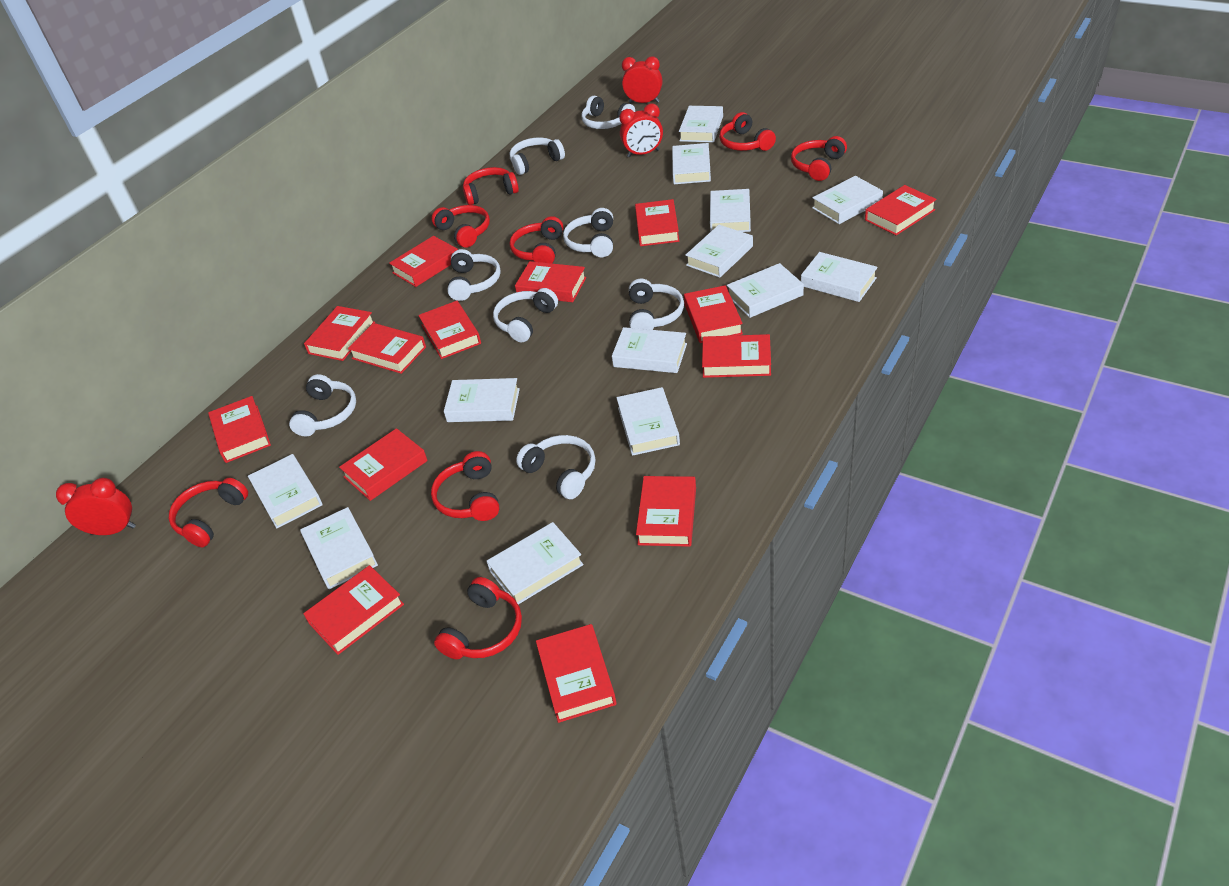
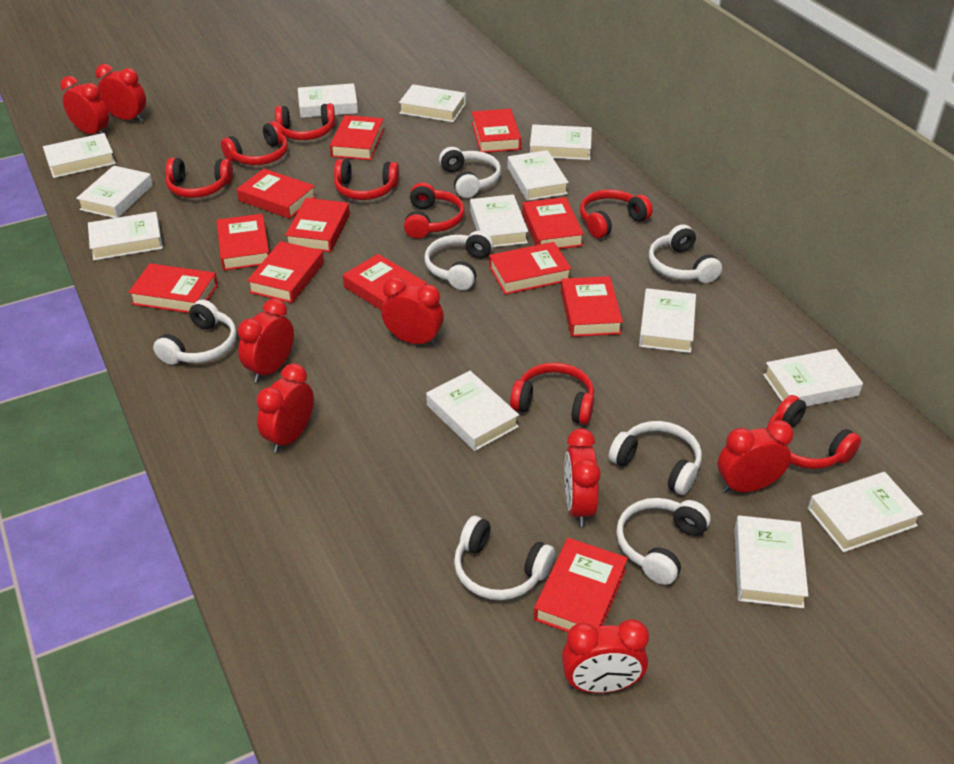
red book: [208,396,271,463] [303,565,404,655] [304,306,375,361] [339,428,428,501] [348,323,426,374] [389,236,458,287] [418,301,481,359] [515,261,586,302] [536,624,617,723] [635,199,679,246] [636,476,696,547] [684,285,743,343] [702,334,771,378] [865,185,937,235] = 14 -> [128,263,218,313] [217,214,269,271] [237,169,316,219] [247,241,324,303] [285,198,350,252] [330,115,384,160] [343,254,427,311] [472,109,521,153] [489,242,572,295] [522,197,584,249] [534,538,628,632] [561,276,623,337] = 12
red clock: [56,478,136,535] [619,103,663,157] [622,56,662,103] = 3 -> [60,76,109,135] [95,64,146,122] [238,298,294,382] [256,363,314,453] [382,277,444,346] [562,619,649,693] [564,428,601,527] [718,420,793,493] = 8
white headphones: [289,374,356,437] [447,249,501,301] [493,288,558,342] [510,137,565,175] [516,435,595,499] [563,208,613,257] [582,96,635,129] [629,279,684,330] = 8 -> [153,300,236,365] [425,231,493,290] [439,147,501,198] [454,516,555,600] [609,421,702,495] [616,498,711,585] [649,224,722,283] = 7

